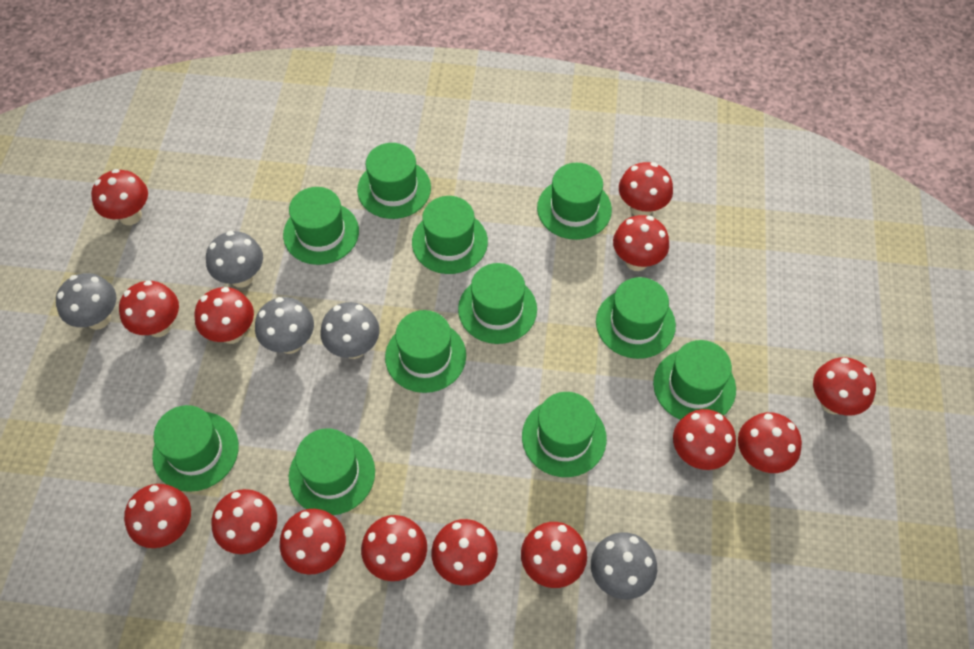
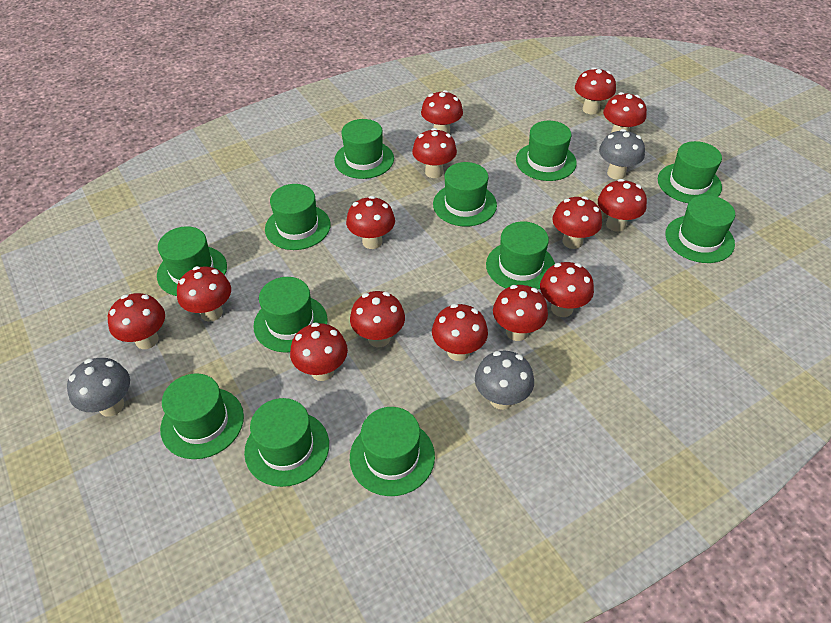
green hat: [152,405,239,492] [283,187,359,265] [289,428,375,515] [357,143,431,219] [385,310,466,393] [412,196,488,274] [458,263,537,344] [522,392,607,477] [537,163,612,240] [596,277,676,359] [653,340,736,420] = 11 -> [157,226,227,296] [160,373,244,459] [244,398,329,487] [253,277,328,353] [265,184,331,250] [334,119,394,179] [350,407,435,496] [433,162,497,227] [486,221,555,290] [516,121,577,181] [658,141,722,203] [665,195,735,263] = 12
grey mushroom: [56,273,117,330] [206,231,263,288] [255,297,314,354] [320,302,380,359] [591,532,657,600] = 5 -> [67,358,130,417] [475,350,534,410] [599,129,645,180] = 3

